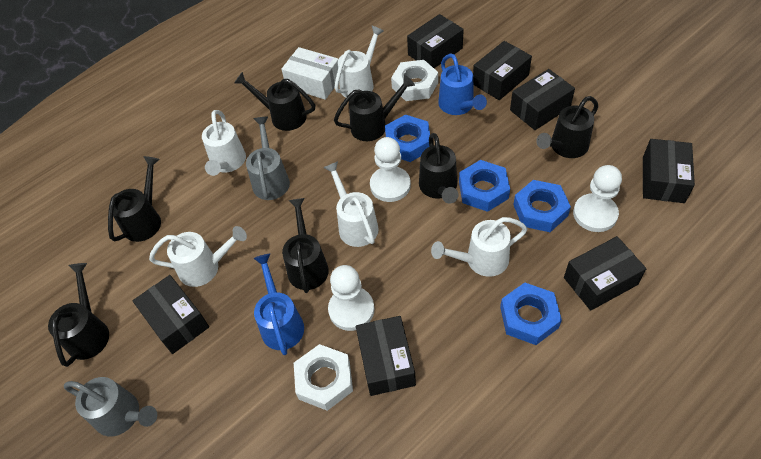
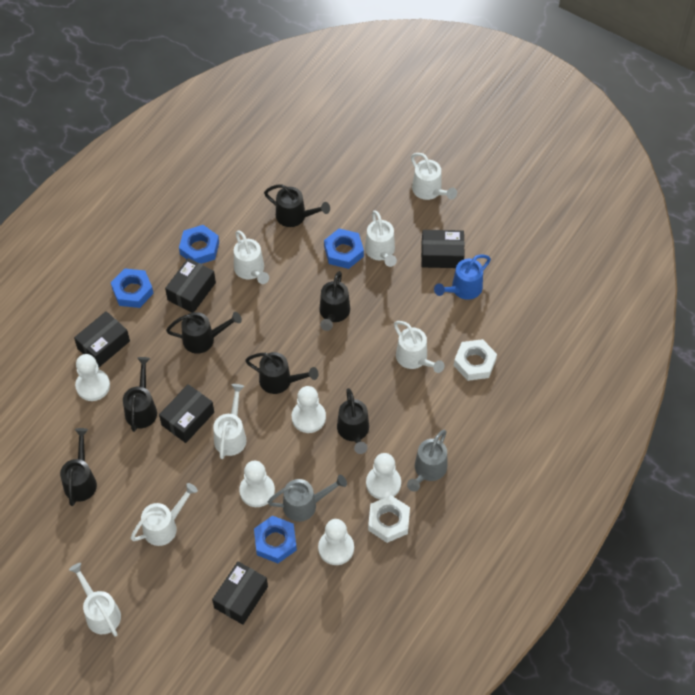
black box: [132,275,209,354] [356,316,416,396] [407,14,464,68] [473,41,532,100] [510,69,575,130] [564,236,646,311] [643,139,695,203] = 7 -> [74,311,130,367] [159,384,214,443] [165,258,216,313] [212,561,268,625] [421,230,465,268] = 5
blue watering can: [253,253,304,355] [438,53,487,115] = 2 -> [434,255,491,300] = 1
white box: [281,47,338,100] = 1 -> none = 0
white pawn: [328,265,374,331] [370,137,411,202] [573,165,622,232] = 3 -> [75,354,110,401] [239,461,275,507] [292,386,326,433] [318,519,354,565] [366,453,401,500] = 5
white watering can: [149,226,247,287] [202,110,246,176] [323,161,379,247] [334,26,384,97] [431,217,527,277] = 5 -> [69,563,121,637] [130,483,198,546] [213,384,246,459] [234,231,269,284] [365,211,397,267] [394,321,444,373] [411,153,457,200] = 7

